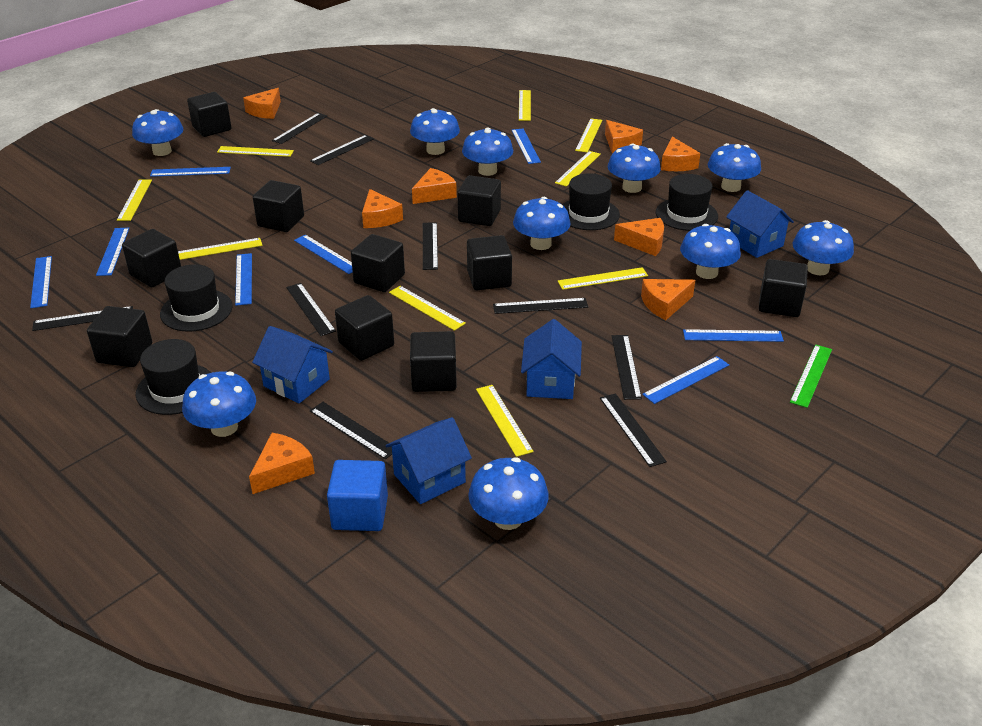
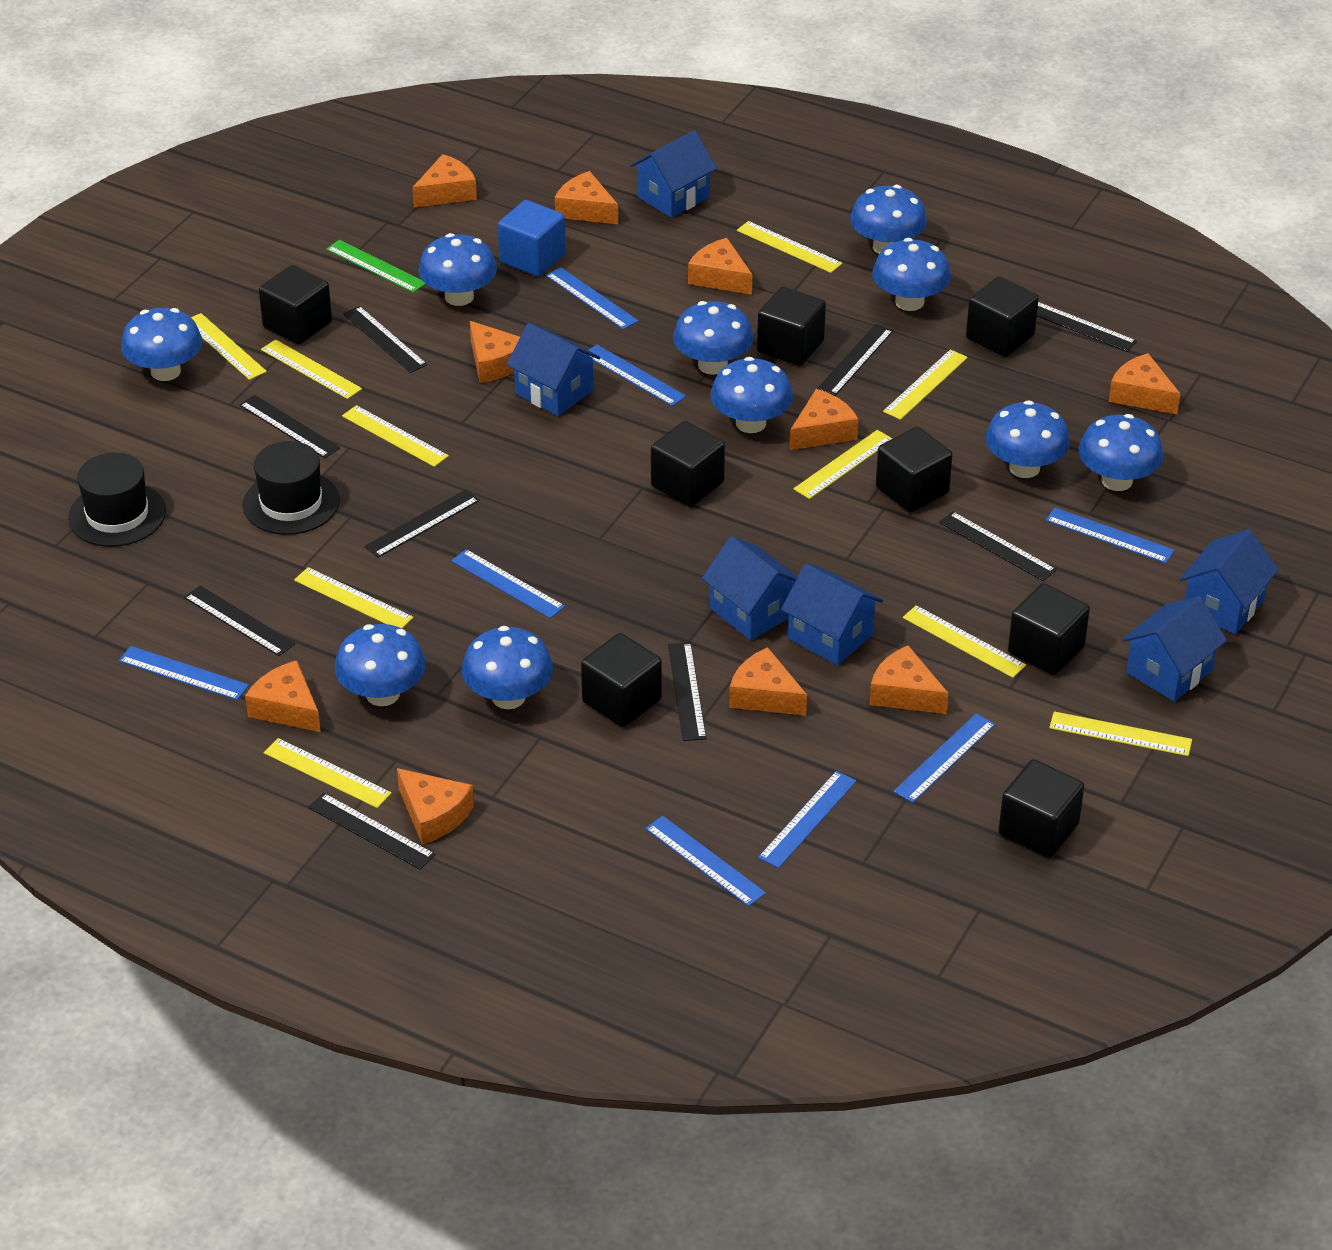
black cube: [87,306,152,367] [122,229,181,288] [187,92,232,137] [253,180,304,232] [335,295,394,361] [351,234,405,292] [410,331,457,392] [458,175,501,226] [467,235,512,290] [759,259,808,317] = 10 -> [259,265,332,345] [581,633,662,727] [651,421,725,507] [757,286,826,366] [876,427,953,513] [966,276,1039,357] [999,759,1084,858] [1008,583,1090,675] = 8
black hat: [136,339,211,415] [160,264,233,332] [562,173,620,230] [656,174,718,231] = 4 -> [68,453,166,547] [243,441,340,535] = 2
blue house: [252,326,333,403] [385,417,472,504] [521,319,582,399] [726,190,794,258] = 4 -> [506,323,600,416] [630,130,717,218] [702,536,798,641] [781,564,883,666] [1122,596,1227,702] [1179,529,1279,634] = 6
orange cheese: [243,88,281,119] [249,433,315,494] [362,189,403,228] [412,168,457,204] [605,120,643,153] [614,218,664,256] [641,279,695,320] [661,137,700,171] = 8 -> [245,660,321,732] [397,768,474,844] [412,154,477,207] [470,321,520,383] [555,171,618,224] [688,238,752,295] [729,647,807,716] [790,389,858,450] [869,645,948,714] [1109,353,1180,414] = 10
yellow ruler: [117,179,152,221] [178,238,262,260] [217,146,294,157] [389,286,466,331] [476,385,534,457] [519,90,531,121] [555,151,601,187] [558,267,648,290] [575,118,602,152] = 9 -> [191,313,267,380] [261,339,362,399] [264,738,392,808] [294,567,413,628] [342,405,449,467] [737,221,842,273] [793,430,893,499] [883,349,968,420] [903,605,1026,678] [1049,711,1192,756] = 10

